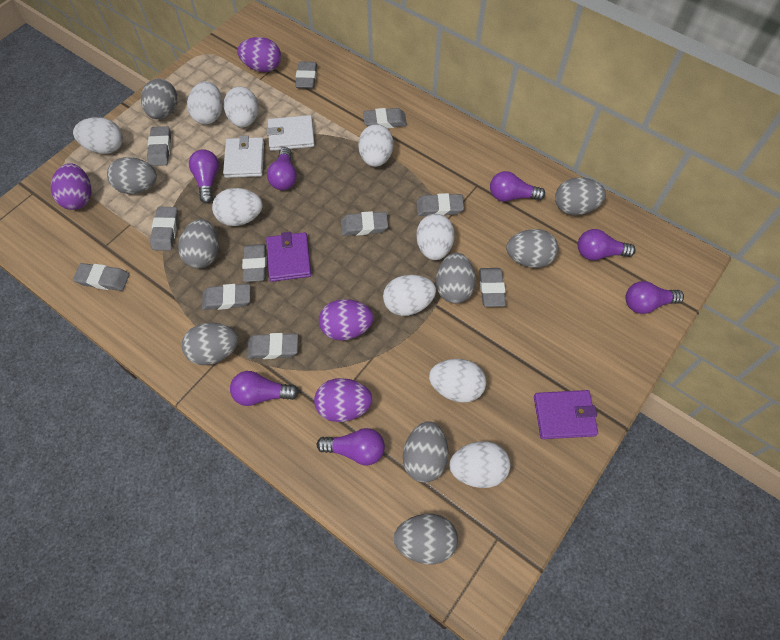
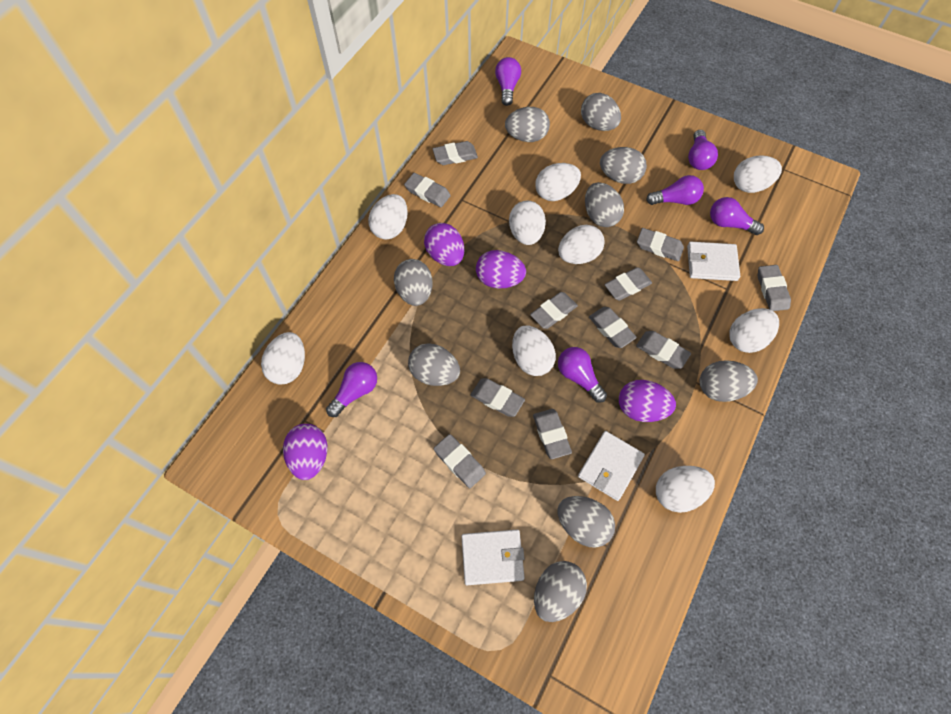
purple light bulb: [189,149,219,203] [230,371,299,406] [267,147,297,190] [316,428,385,465] [490,171,545,202] [578,229,635,260] [625,281,684,314] = 7 -> [326,362,377,417] [495,57,521,106] [558,347,607,403] [646,175,704,205] [688,130,718,170] [710,197,764,235] = 6
purple wallet: [266,232,311,282] [534,390,598,439] = 2 -> none = 0
white wallet: [223,136,264,178] [267,115,315,151] = 2 -> [461,530,525,585] [578,431,645,501] [687,242,740,281] = 3

